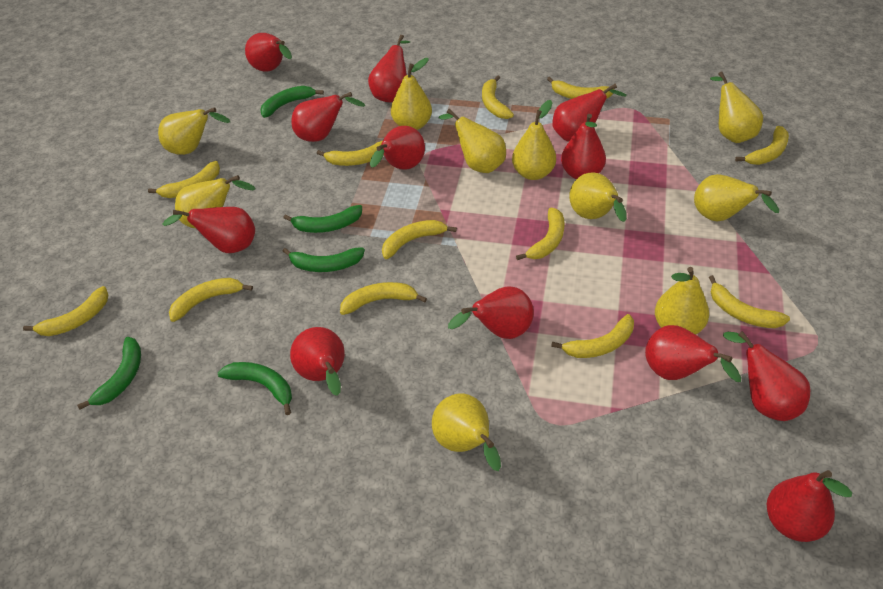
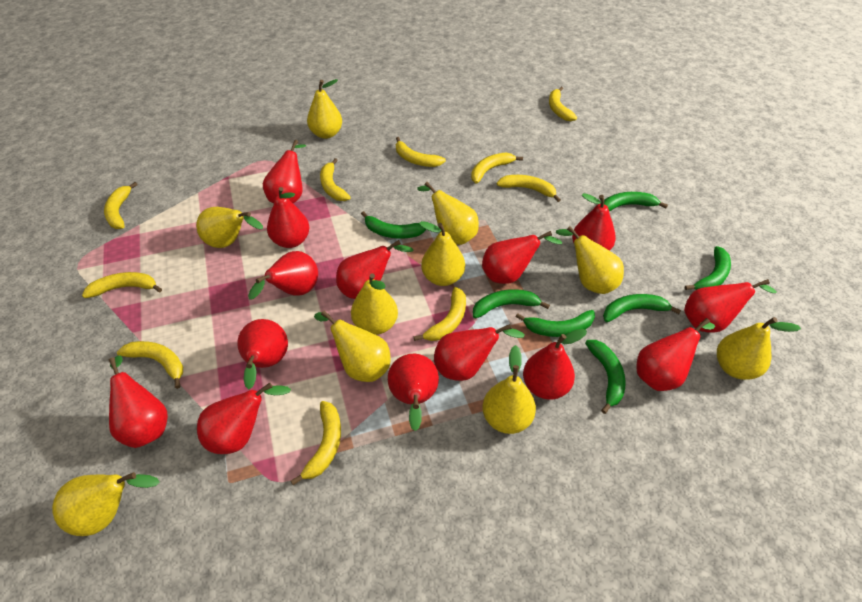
green banana: [77,337,141,410] [218,362,292,415] [260,86,324,118] [282,247,365,272] [283,205,362,233] = 5 -> [361,211,426,239] [473,289,550,318] [516,310,595,337] [585,340,626,414] [603,294,681,322] [604,192,668,211] [685,246,731,290] = 7
red pear: [163,207,255,253] [245,33,292,72] [290,327,345,396] [291,92,366,142] [368,35,410,102] [370,126,425,170] [448,287,534,339] [552,84,627,142] [561,114,606,179] [645,325,741,382] [723,331,810,421] [767,470,852,542] = 12 -> [109,355,168,448] [197,383,291,454] [237,319,288,389] [248,251,318,300] [263,140,306,203] [267,187,310,248] [336,240,414,299] [388,354,439,431] [434,324,525,381] [482,231,563,284] [523,329,587,400] [572,193,616,251] [636,318,715,391] [684,279,776,333] = 14
yellow banana: [23,286,109,336] [148,161,220,198] [169,278,253,322] [317,141,382,166] [340,282,427,315] [382,220,457,259] [482,75,514,119] [516,207,565,260] [547,77,615,99] [551,314,634,358] [709,275,790,328] [735,126,789,165] = 12 -> [82,272,162,298] [104,182,138,229] [117,341,183,389] [291,401,341,485] [320,158,351,201] [396,137,446,167] [414,287,466,341] [471,152,523,183] [497,175,561,202] [549,87,577,121] = 10

